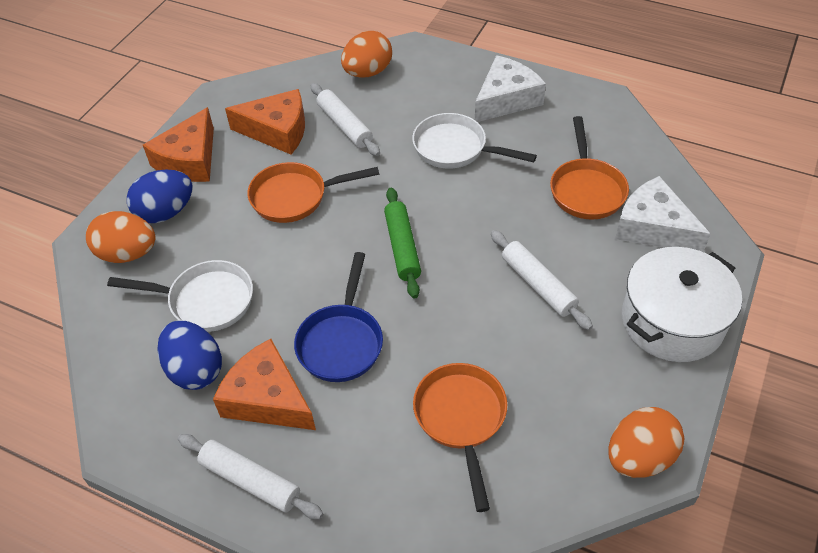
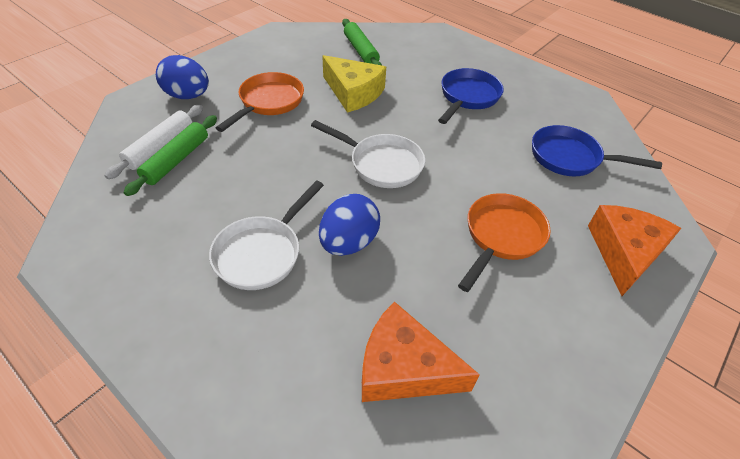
blue pan: [294,252,383,382] = 1 -> [438,68,504,124] [532,125,662,176] = 2
green rolling pin: [384,188,421,299] = 1 -> [124,115,217,196] [342,19,382,65] = 2
orange cheese: [143,107,214,182] [213,339,316,430] [225,89,305,154] = 3 -> [362,302,480,402] [588,205,681,296] = 2
orange egg: [86,211,156,263] [341,31,392,77] [608,407,684,478] = 3 -> none = 0
orange pan: [247,162,379,223] [413,363,507,512] [550,116,629,219] = 3 -> [216,72,304,132] [458,193,551,292] = 2
white cheese: [475,55,546,122] [615,176,710,252] = 2 -> none = 0
white pot: [622,247,742,362] = 1 -> none = 0
white rolling pin: [178,434,323,519] [311,83,380,156] [491,230,593,330] = 3 -> [104,105,203,179] = 1
yellow cheese: none = 0 -> [322,55,386,113] = 1

